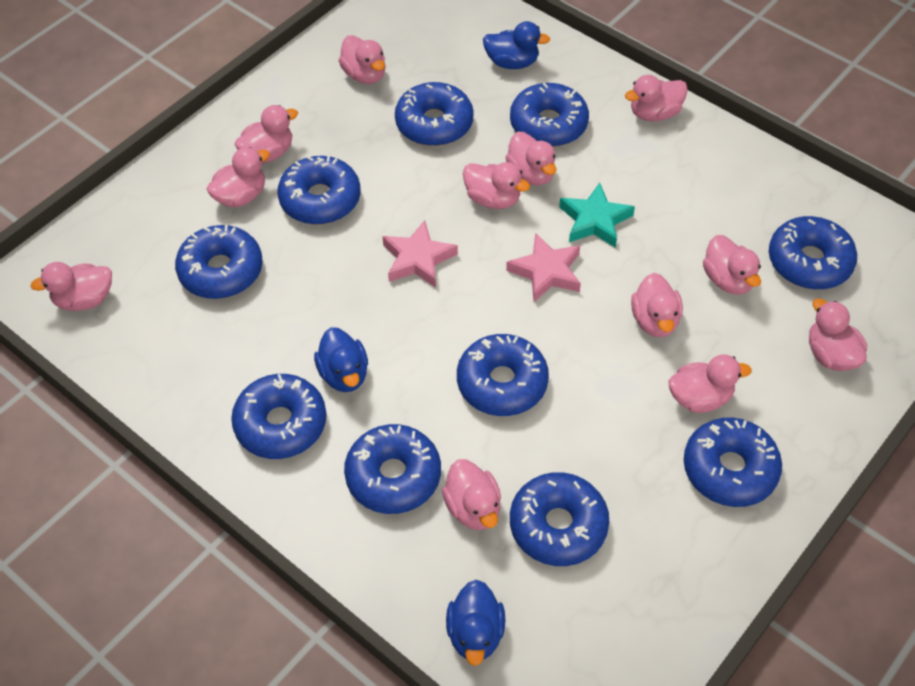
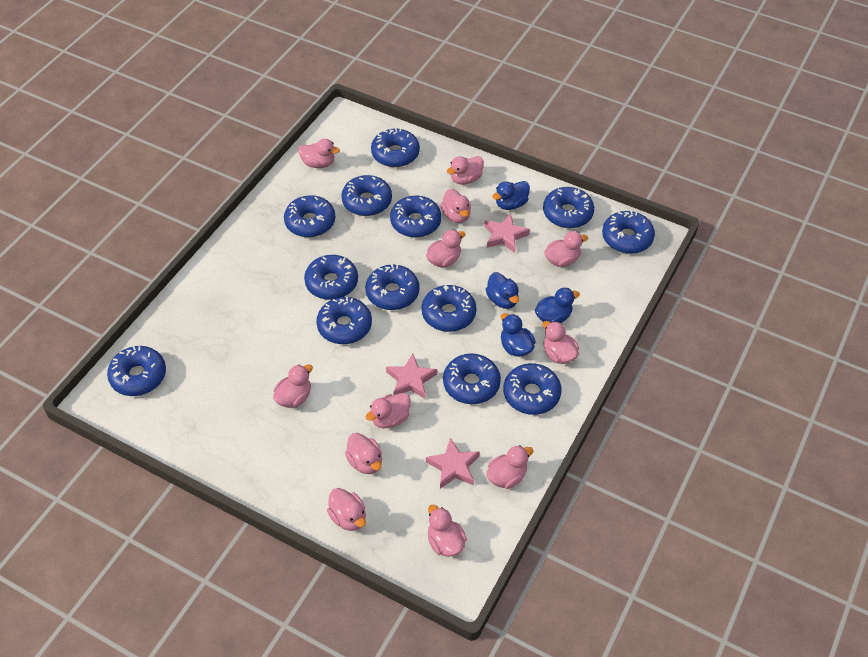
blue donut: [175,225,263,299] [231,374,326,459] [277,156,360,225] [344,424,441,514] [395,82,474,146] [457,334,549,416] [510,83,589,147] [510,472,609,566] [684,418,782,507] [769,216,857,290] = 10 -> [107,346,166,396] [284,195,335,237] [304,255,358,300] [316,297,372,344] [341,175,392,216] [365,264,420,310] [371,128,420,167] [390,196,441,237] [422,285,476,332] [443,353,501,404] [503,363,562,415] [543,187,594,228] [602,211,655,254] = 13
blue duck: [314,327,368,392] [446,580,505,666] [483,21,550,69] = 3 -> [486,272,519,309] [492,181,530,210] [501,313,536,357] [535,288,580,323] = 4
pink star: [382,220,458,288] [506,233,581,302] = 2 -> [386,353,437,399] [426,438,480,489] [484,213,530,253] = 3
turquoise star: [559,183,635,248] = 1 -> none = 0

